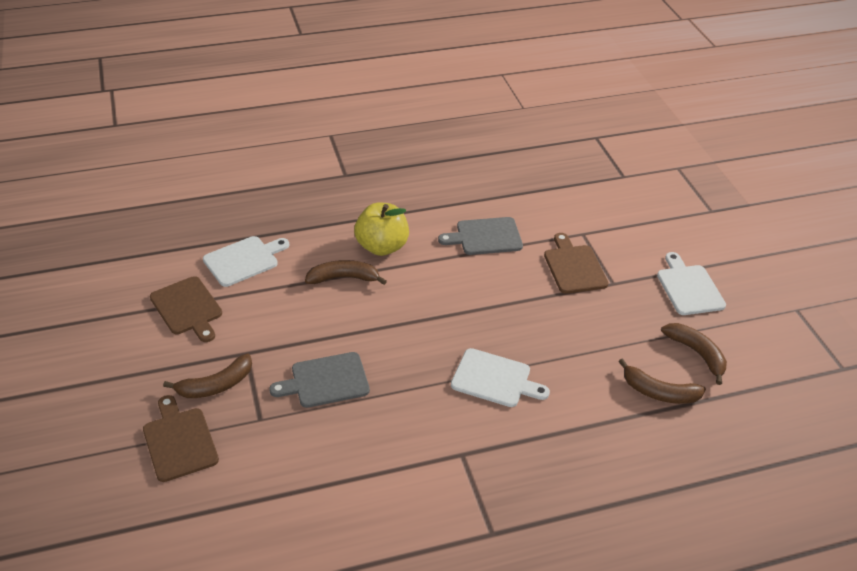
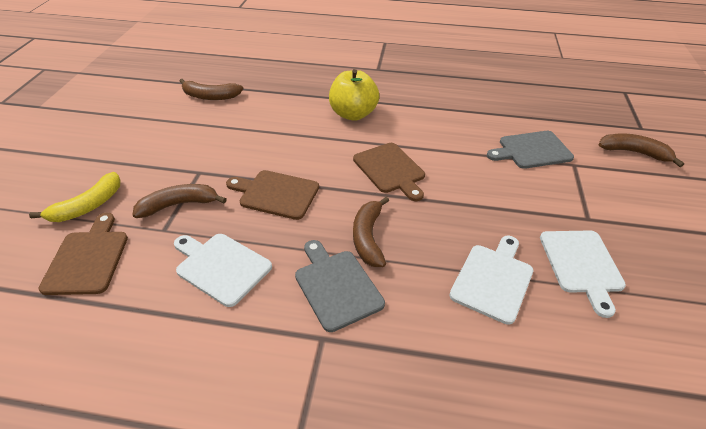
yellow banana: none = 0 -> [29,172,121,222] = 1

